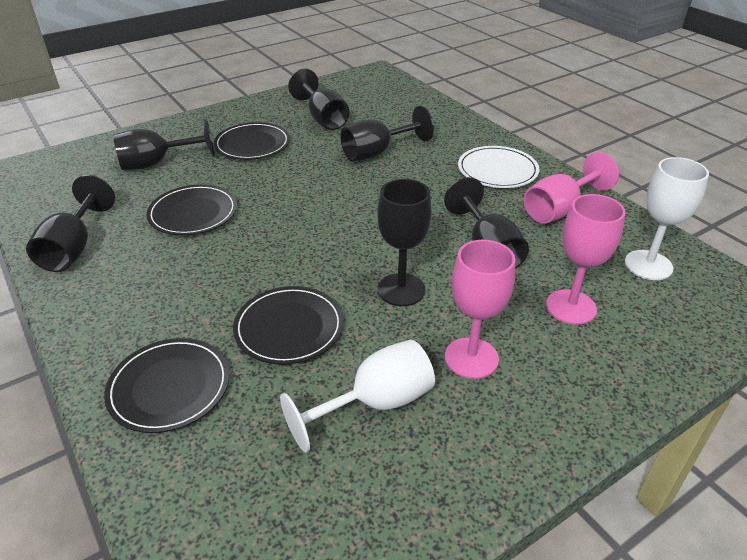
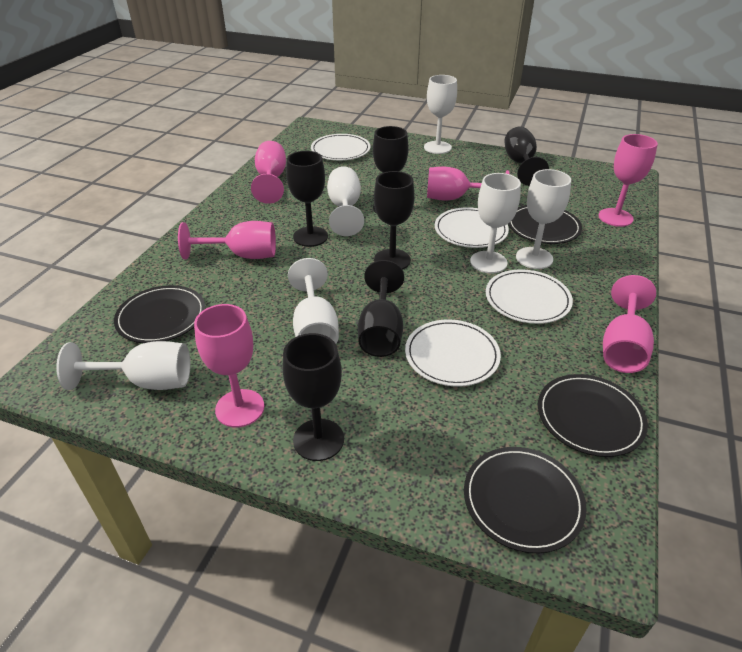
pink goblet: [445,240,515,379] [524,152,619,224] [546,194,626,325] = 3 -> [178,221,276,260] [194,304,264,428] [251,141,286,204] [427,167,509,201] [599,134,658,227] [603,275,656,373] = 6
white goblet: [280,340,435,452] [625,157,709,280] = 2 -> [56,341,190,390] [288,258,339,344] [327,166,364,236] [424,75,457,154] [470,173,521,273] [516,169,571,269] = 6
white plate: [458,146,539,188] = 1 -> [311,134,371,160] [405,319,501,387] [435,207,509,248] [486,269,573,324] = 4

